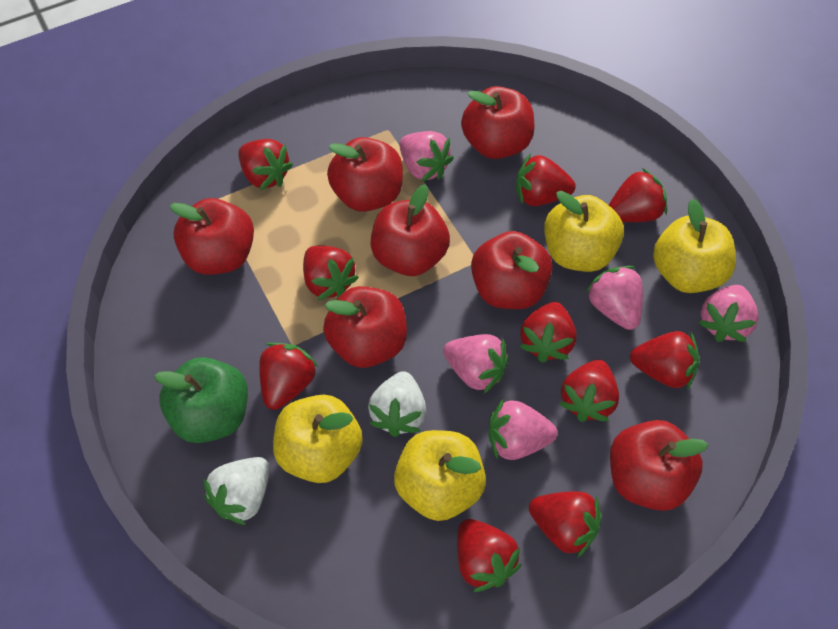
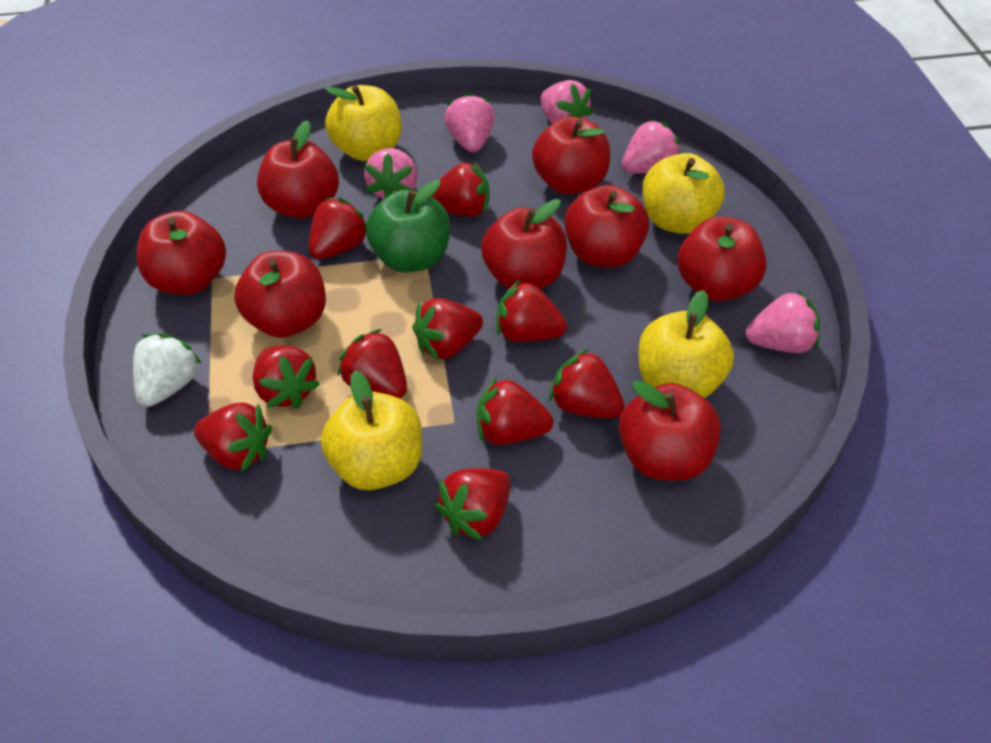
red apple: [170,198,254,275] [323,286,407,368] [327,137,403,212] [370,184,450,276] [461,86,535,159] [471,231,553,309] [610,420,708,511] = 7 -> [137,211,226,295] [234,251,326,338] [257,120,339,219] [481,199,567,289] [532,116,610,195] [564,185,649,268] [619,380,721,481] [678,216,767,302] = 8
white strawberry: [204,457,270,525] [368,371,426,437] = 2 -> [133,333,202,407] = 1

